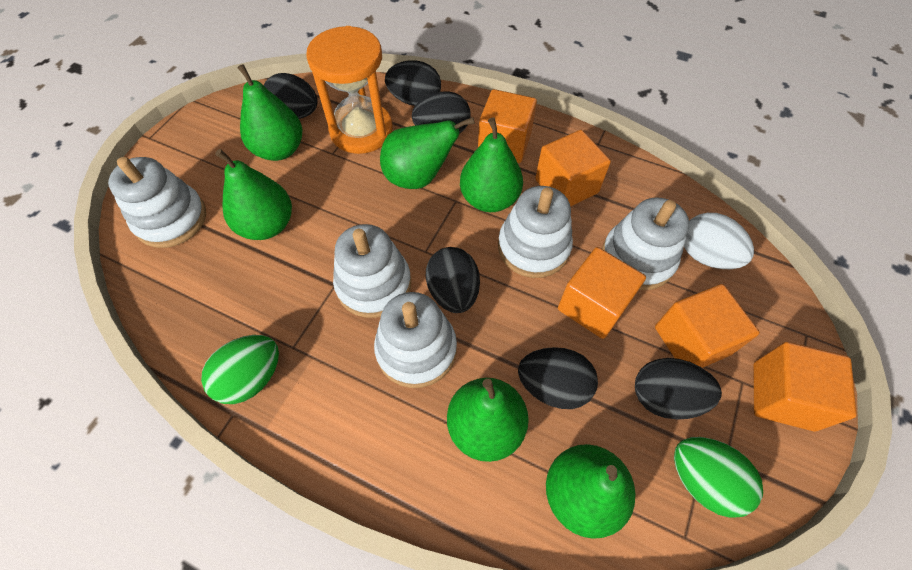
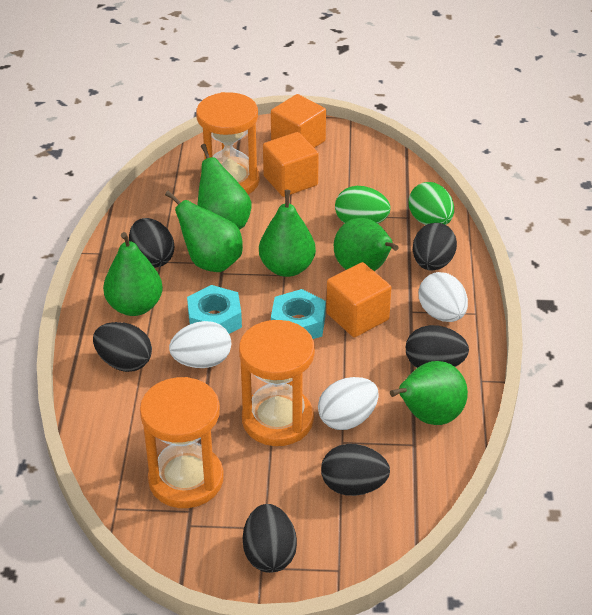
orange cube: [478,89,537,163] [535,130,611,207] [558,247,646,339] [655,284,760,368] [754,342,857,431] = 5 -> [263,132,319,197] [271,94,326,148] [326,262,391,338] = 3
orange hourglass: [306,26,393,154] = 1 -> [140,377,224,508] [196,92,260,194] [239,320,315,446] = 3
turquoise nut: none = 0 -> [187,285,242,334] [271,289,326,339] = 2
white egg: [684,213,754,269] = 1 -> [169,321,231,368] [318,377,379,430] [419,272,468,322] = 3
white stacking toy: [108,157,206,248] [333,224,411,318] [374,292,457,388] [498,186,573,278] [602,197,689,290] = 5 -> none = 0

